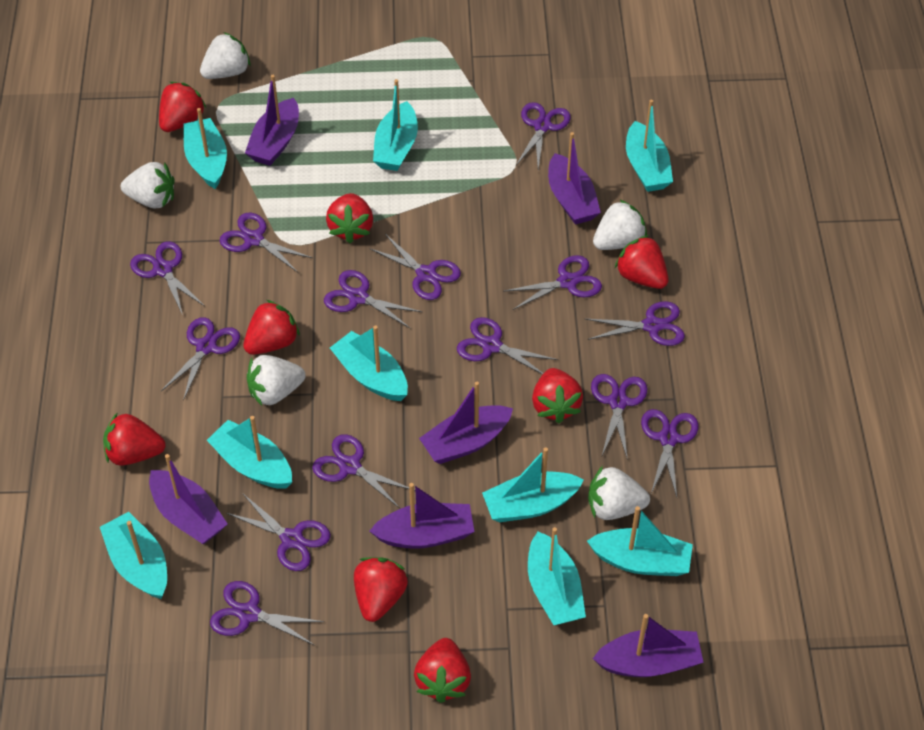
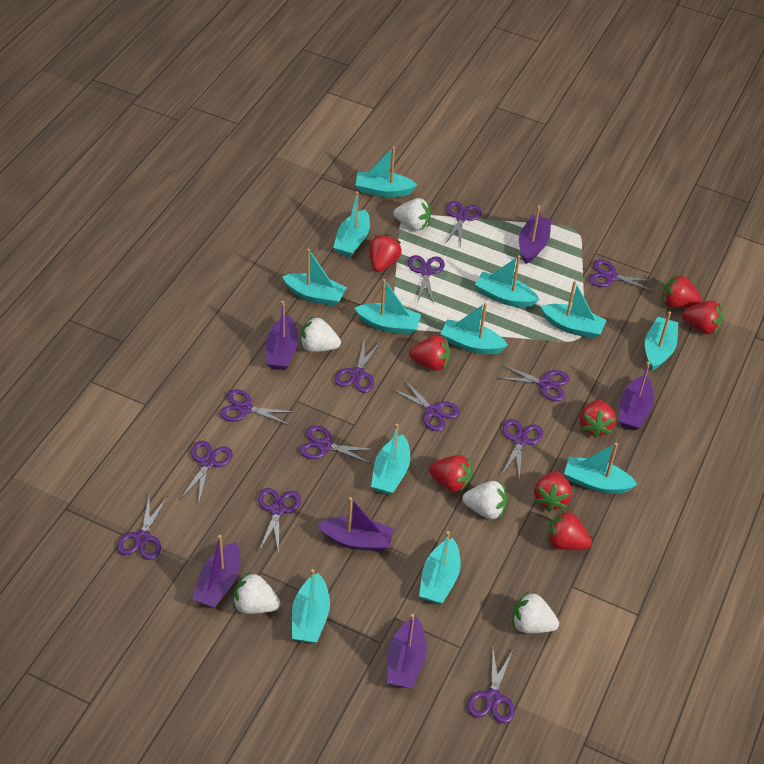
purple scissors: [130,241,204,315] [161,317,240,401] [210,581,325,645] [219,213,313,272] [226,494,331,571] [312,434,415,508] [324,270,422,329] [369,234,461,300] [457,317,558,375] [504,255,602,310] [516,102,571,169] [585,301,685,346] [591,374,647,460] [641,409,699,497] = 14 -> [117,496,168,560] [181,441,233,505] [220,389,293,425] [258,488,301,554] [300,426,376,464] [335,337,381,393] [392,378,460,431] [408,255,445,304] [445,201,482,248] [467,650,515,724] [498,364,569,401] [501,419,543,481] [589,260,656,292] = 13
turquoise boat: [100,512,167,599] [184,108,227,189] [207,416,292,489] [330,326,408,401] [373,79,418,171] [482,448,584,523] [528,527,586,625] [587,506,693,576] [626,100,673,192] = 9 -> [282,249,347,306] [292,569,330,643] [333,191,370,257] [355,279,421,334] [356,147,417,197] [371,424,410,495] [419,531,460,604] [441,303,508,354] [475,255,539,308] [541,281,607,339] [564,443,638,494] [645,311,678,371] = 12

